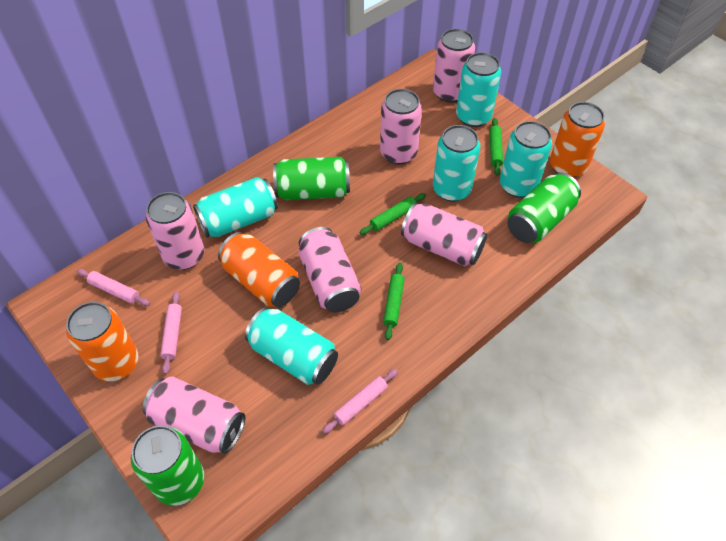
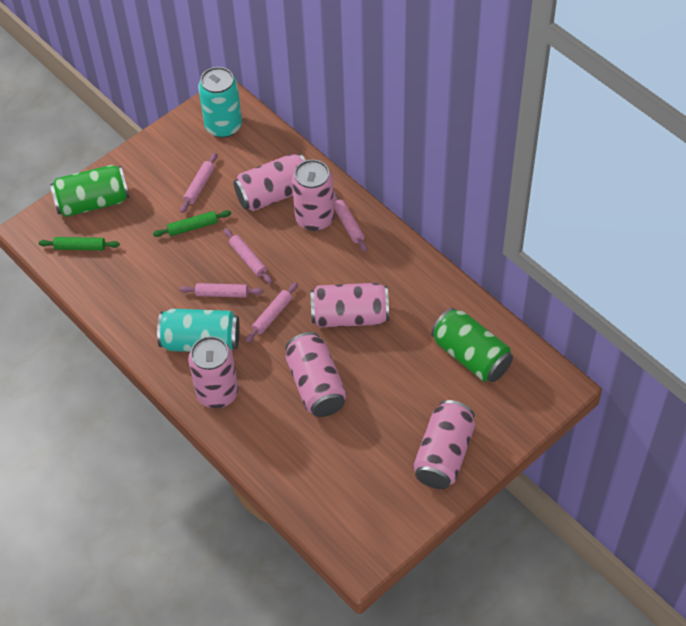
green can: [131,425,204,506] [273,157,350,200] [507,172,581,243] = 3 -> [50,165,130,217] [431,308,513,382] = 2
green rolling pin: [359,193,426,235] [383,263,405,340] [489,118,503,176] = 3 -> [39,237,120,250] [153,210,231,237] = 2
orange can: [66,302,138,381] [218,232,300,307] [550,102,605,178] = 3 -> none = 0
pink rolling pin: [77,269,150,306] [160,291,182,374] [322,369,398,434] = 3 -> [180,153,217,213] [180,283,263,298] [224,228,272,284] [245,282,298,343] [334,192,367,252] = 5
turquoise can: [193,177,278,238] [245,307,338,385] [433,125,480,202] [456,52,501,127] [500,121,552,198] = 5 -> [157,309,240,352] [198,67,242,138] = 2

